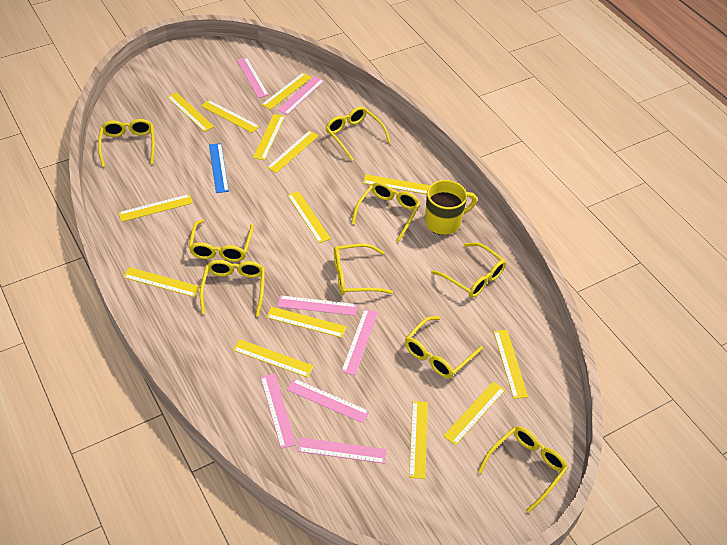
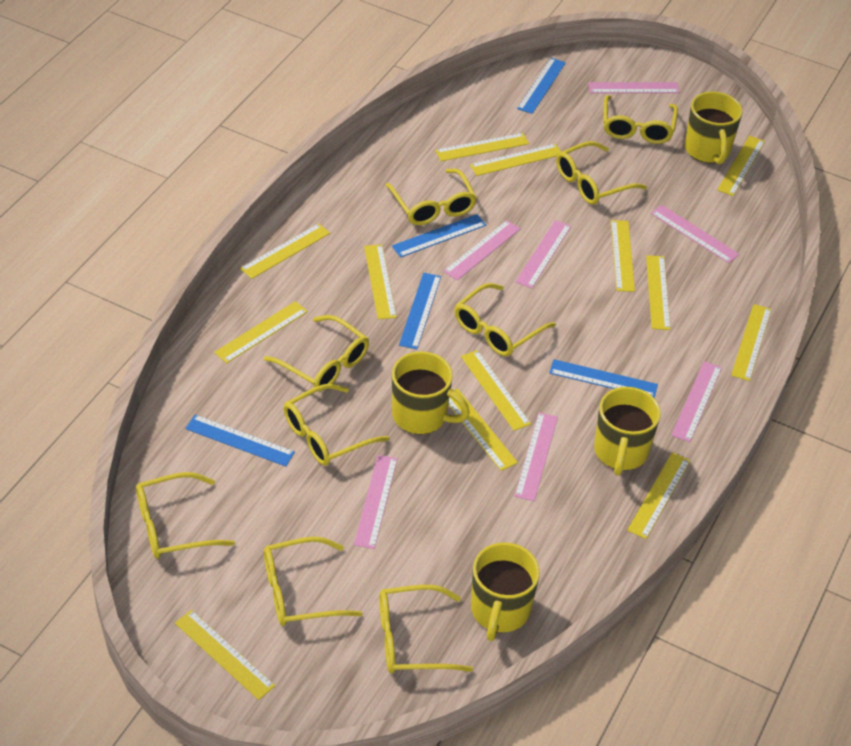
blue ruler: [209,143,229,193] = 1 -> [185,415,295,467] [392,214,486,258] [399,273,441,349] [517,58,566,114] [549,359,658,398] = 5
yellow mug: [425,180,477,235] = 1 -> [392,351,470,435] [471,542,540,641] [594,387,661,476] [685,92,743,165] = 4
yellow ruler: [118,194,193,222] [123,267,200,297] [167,92,214,132] [201,100,260,133] [233,339,314,378] [253,114,285,160] [261,73,312,110] [266,307,347,338] [267,131,319,173] [287,191,331,243] [363,174,430,194] [409,401,428,479] [443,381,505,445] [493,330,528,399] = 14 -> [175,610,275,700] [214,301,308,364] [240,223,330,279] [364,244,397,319] [435,133,529,161] [448,388,518,471] [461,350,531,431] [470,144,561,176] [611,220,635,292] [627,452,690,539] [646,255,671,330] [717,136,765,196] [731,304,771,381] = 13

